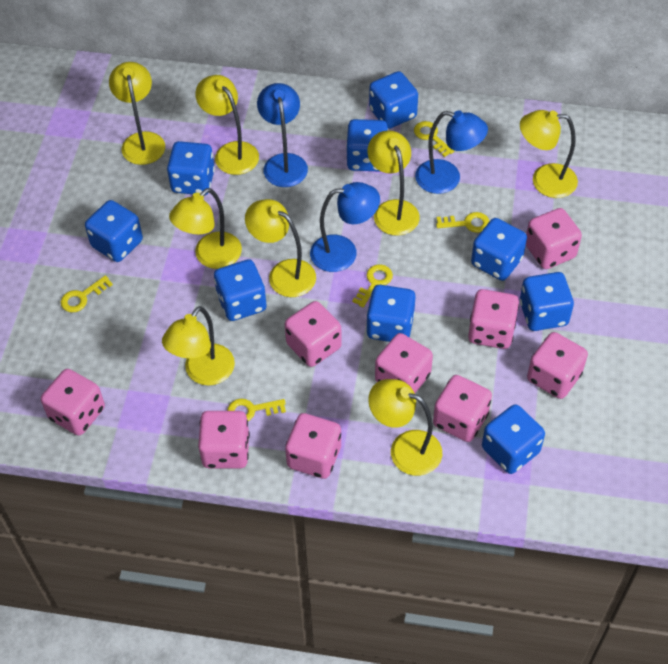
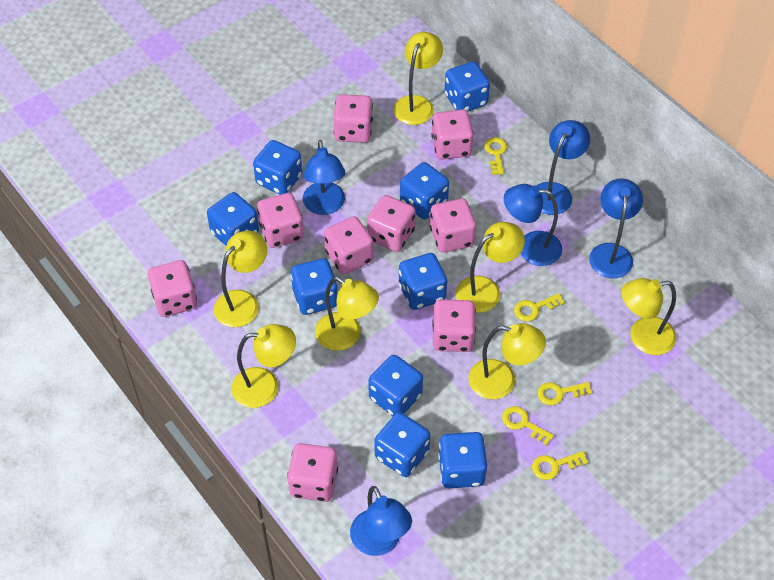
blue lamp: [257,83,308,187] [310,182,380,272] [415,111,488,194] = 3 -> [303,140,345,215] [350,486,412,556] [504,184,562,266] [536,120,590,215] [589,179,643,278] = 5
yellow lamp: [109,62,165,165] [162,306,235,386] [169,188,242,269] [195,75,259,175] [245,199,316,297] [368,130,420,236] [368,379,442,476] [520,110,578,198] = 8 -> [214,231,267,327] [231,324,296,408] [315,277,379,351] [394,32,443,125] [456,222,525,313] [468,323,546,400] [621,278,676,355] = 7

